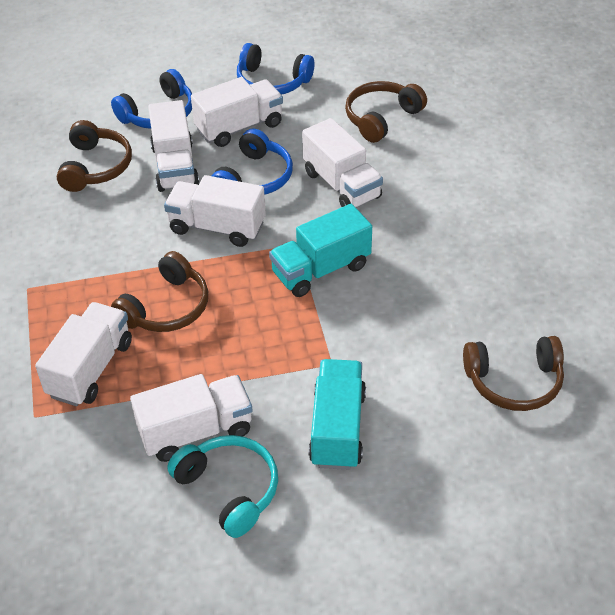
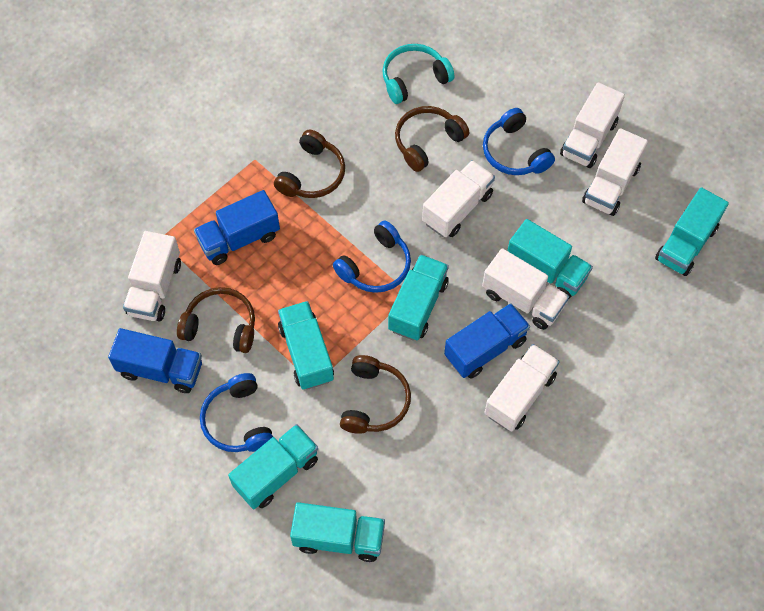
blue truck: none = 0 -> [108,328,202,393] [194,190,280,265] [444,303,530,379] = 3
turquoise truck: [269,204,372,297] [309,359,366,470] = 2 -> [228,424,318,509] [278,301,334,390] [290,502,385,562] [388,254,449,341] [507,219,593,299] [655,187,729,276] = 6

